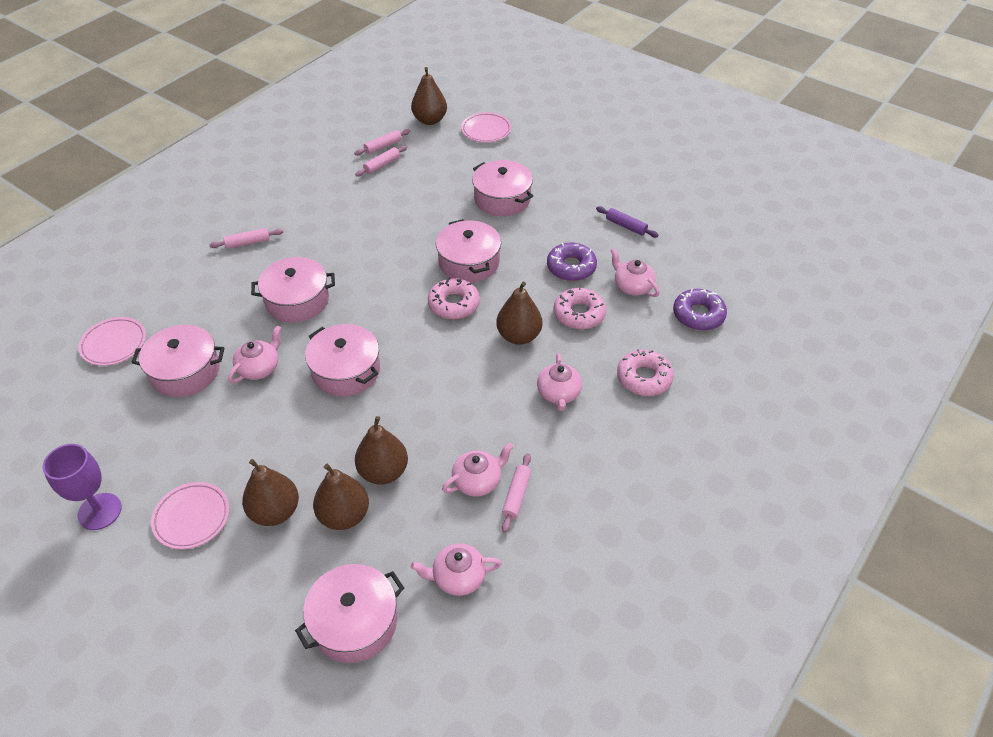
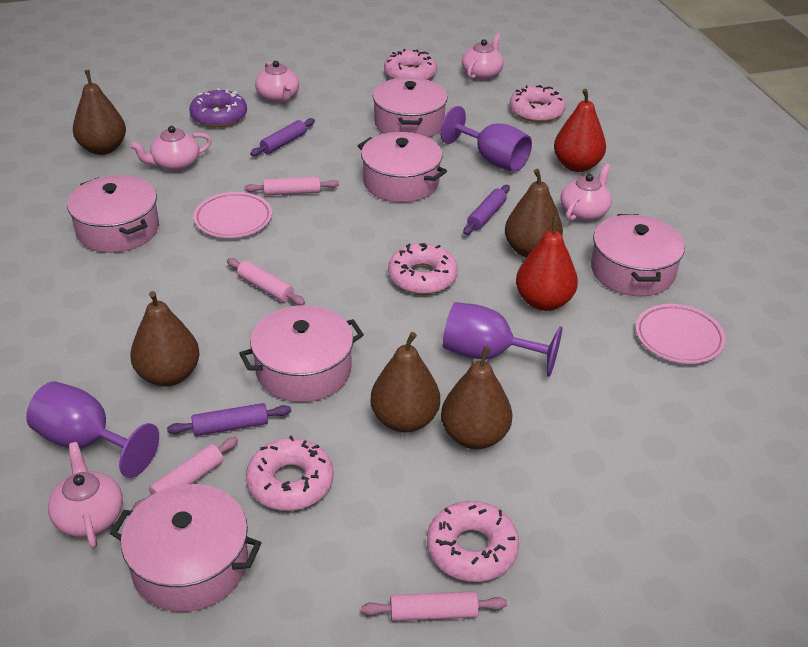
pink donut: [428,277,480,319] [553,287,606,330] [617,349,674,396] = 3 -> [246,435,334,511] [384,49,437,80] [388,243,458,294] [427,501,519,582] [510,85,566,122] = 5
pink plate: [78,317,146,366] [151,482,230,549] [461,112,512,142] = 3 -> [193,192,272,238] [636,304,726,364] = 2
purple donut: [547,242,597,281] [673,289,727,331] = 2 -> [189,88,247,127] = 1
purple goblet: [42,444,122,530] = 1 -> [26,381,159,478] [440,106,532,172] [443,302,562,377] = 3
purple rolling pin: [596,206,658,237] = 1 -> [167,403,291,436] [250,118,315,156] [463,185,510,235] = 3
red pear: none = 0 -> [516,216,578,311] [554,89,606,172] = 2

